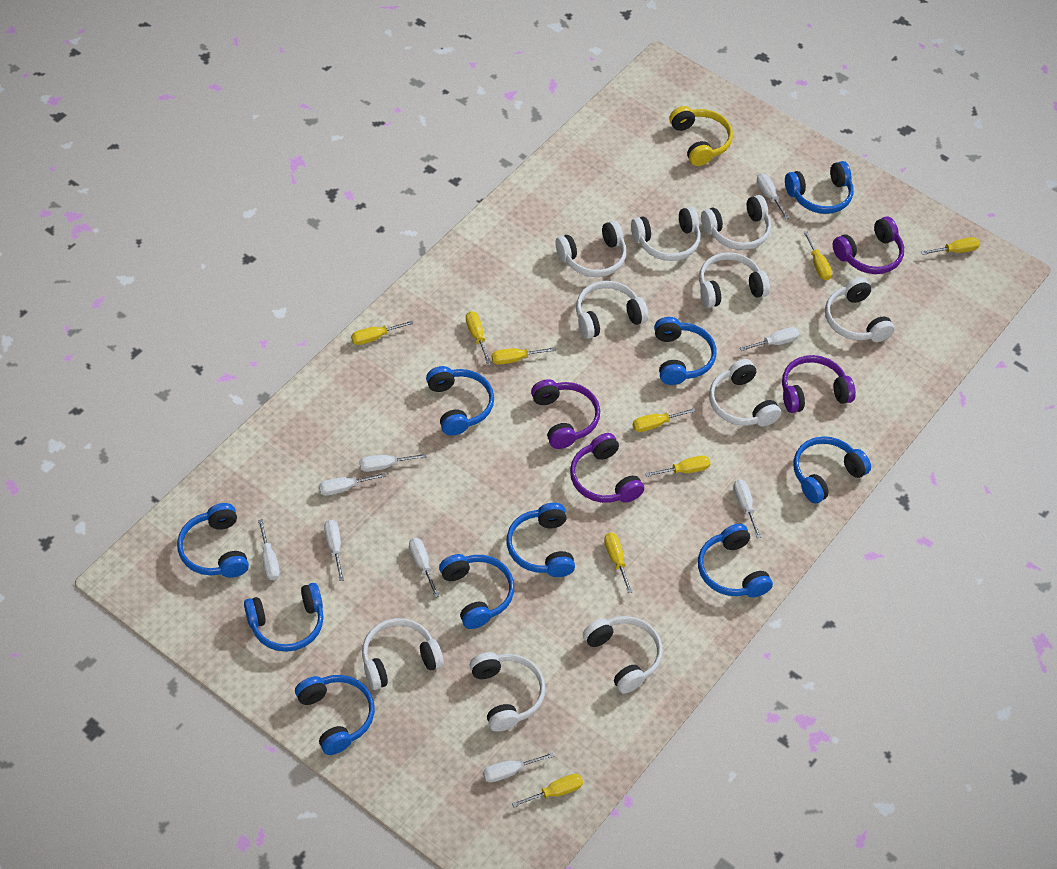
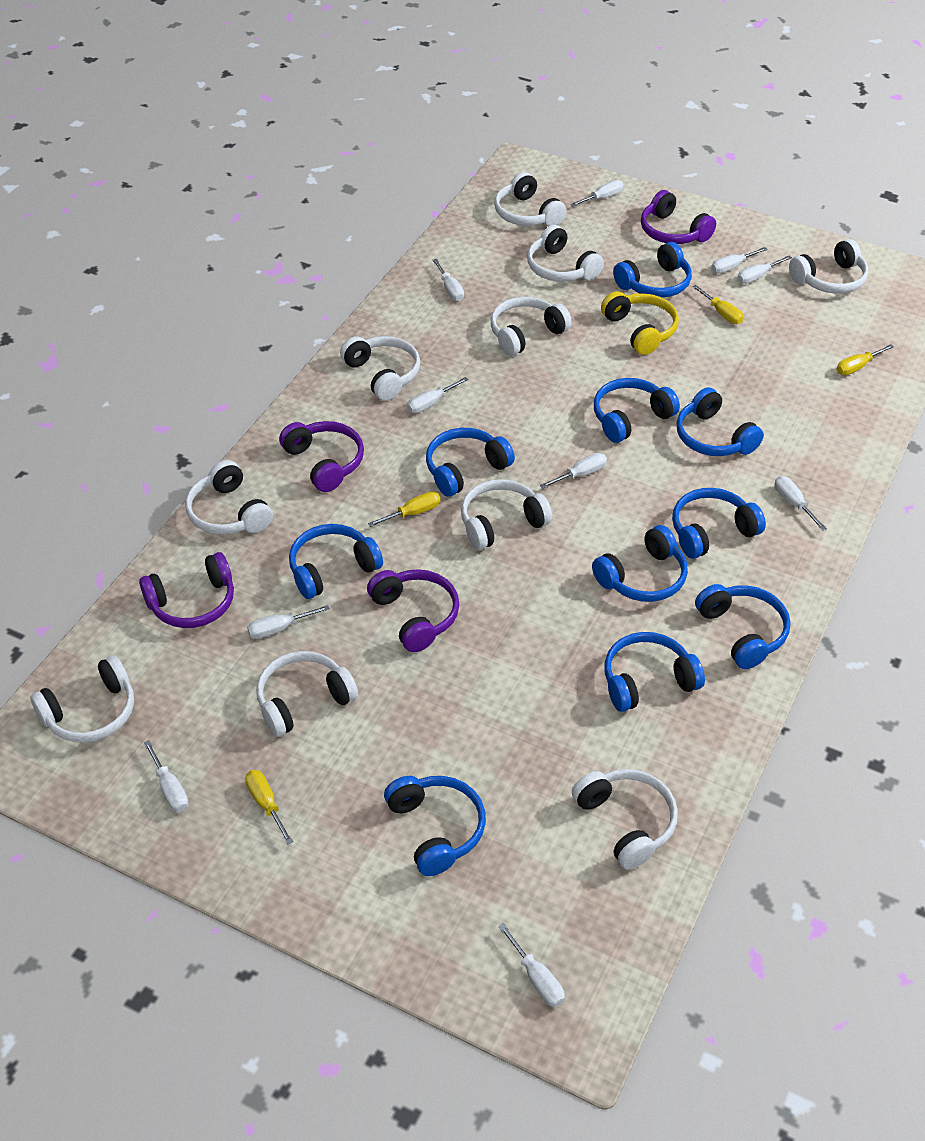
white screwdriver: [258,519,280,580] [319,473,386,496] [324,520,344,581] [360,454,427,472] [409,538,439,598] [483,752,555,782] [733,479,761,538] [740,327,799,351] [757,173,789,219] = 9 -> [144,740,188,812] [247,605,330,639] [407,377,468,413] [433,259,464,301] [498,923,565,1007] [540,453,607,488] [570,180,623,206] [711,247,768,273] [737,256,792,284] [775,476,827,531] = 10
yellow screwdriver: [351,321,414,345] [466,311,491,364] [492,347,556,365] [512,774,583,807] [604,533,632,593] [633,408,696,432] [645,456,710,477] [804,231,832,280] [921,237,980,255] = 9 -> [245,770,293,845] [368,492,440,527] [692,285,744,324] [836,344,894,375] = 4

